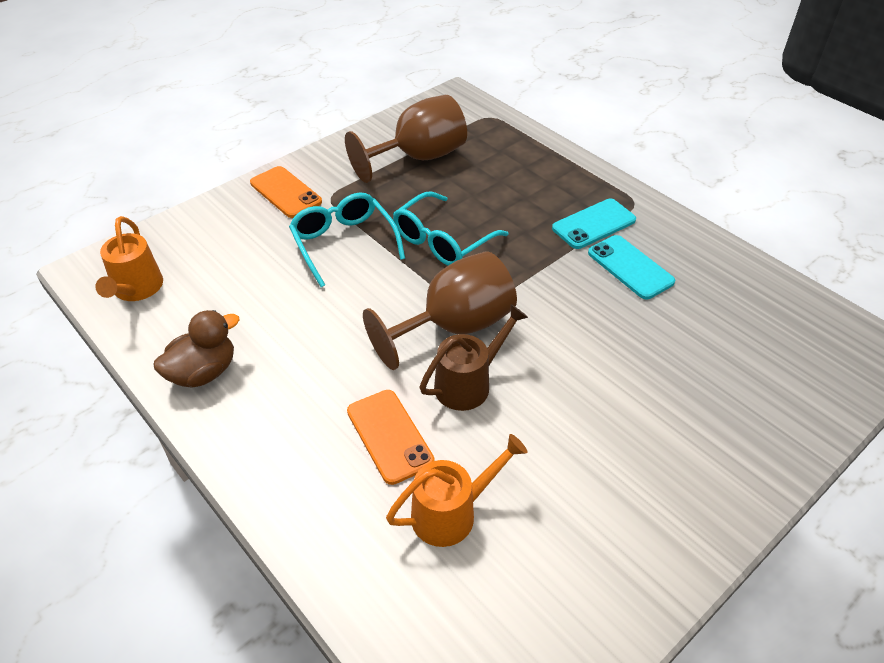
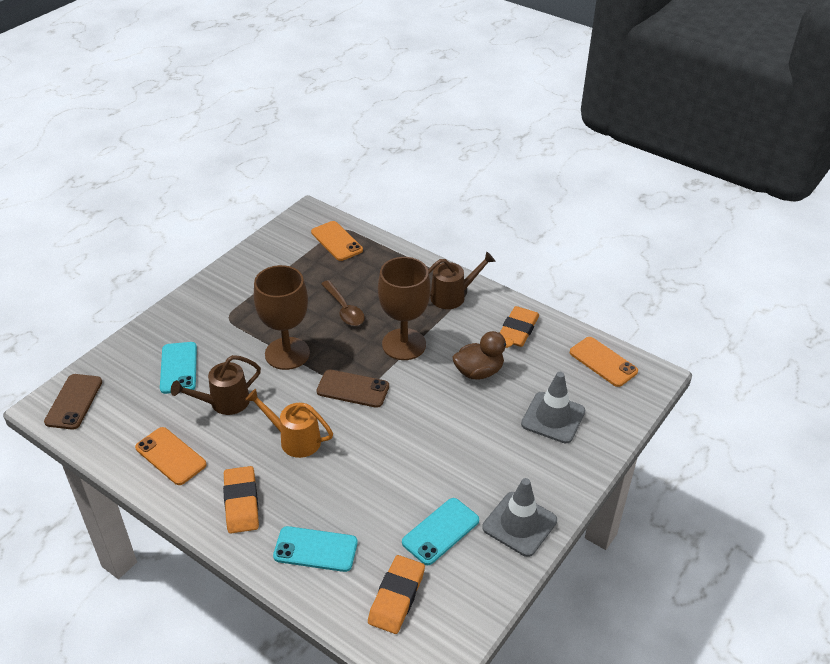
brown phone: none = 0 -> [44,374,102,430] [316,369,389,408] = 2
brown spoon: none = 0 -> [321,280,365,326] = 1
brown watering can: [420,304,528,411] = 1 -> [171,355,261,415] [428,252,496,309] = 2
grey traffic cone: none = 0 -> [482,478,557,557] [521,372,585,443] = 2
orange eraser: none = 0 -> [223,466,259,533] [368,555,425,634] [500,306,539,347] = 3
orange phone: [250,166,322,218] [347,390,435,485] = 2 -> [135,427,206,485] [311,221,363,261] [570,337,638,387] = 3
orange watering can: [95,216,163,301] [386,434,528,547] = 2 -> [245,389,333,458] = 1
turquoise glasses: [289,192,405,287] [393,191,509,265] = 2 -> none = 0
turquoise phone: [552,199,636,249] [588,235,675,299] = 2 -> [160,342,197,394] [273,526,358,572] [402,498,479,565] = 3

